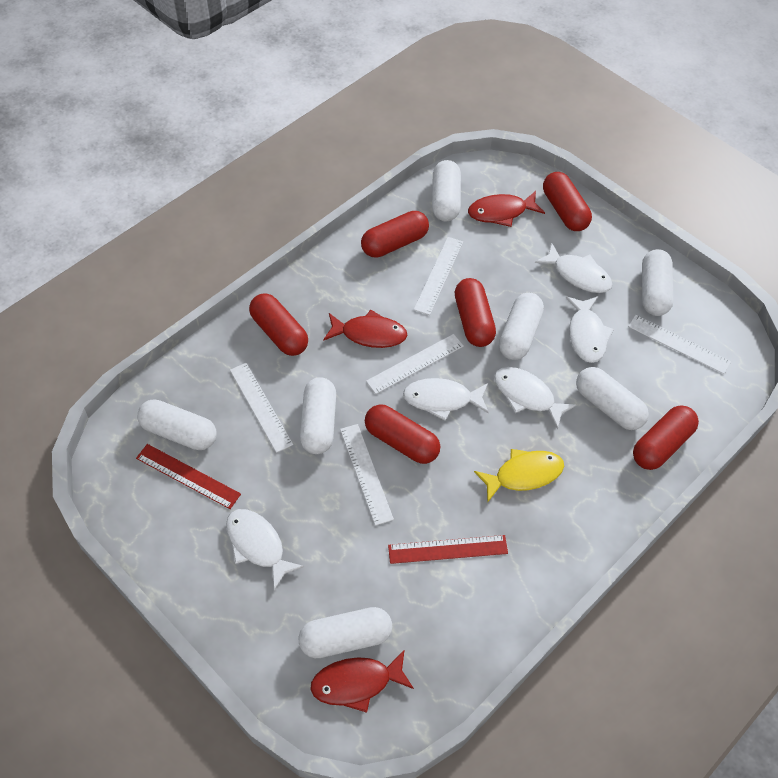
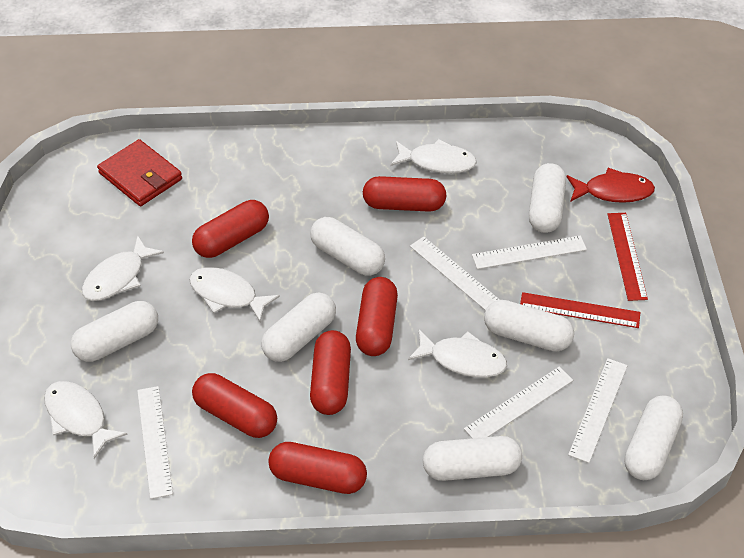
red fish: [310,649,414,713] [323,310,408,348] [468,191,545,227] = 3 -> [567,168,655,203] = 1
red wallet: none = 0 -> [97,139,182,206] = 1
yellow fish: [474,449,564,503] = 1 -> none = 0

